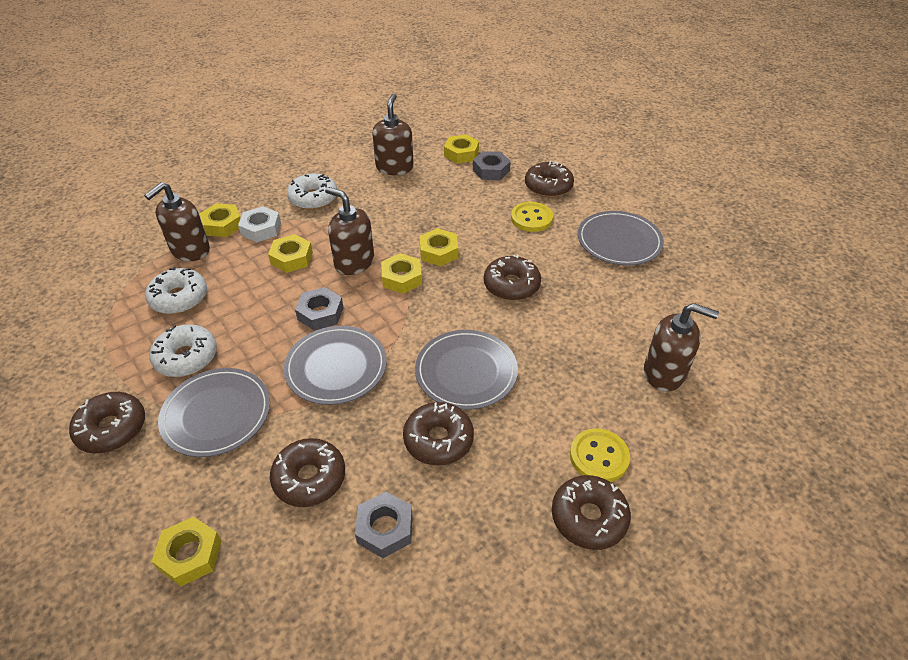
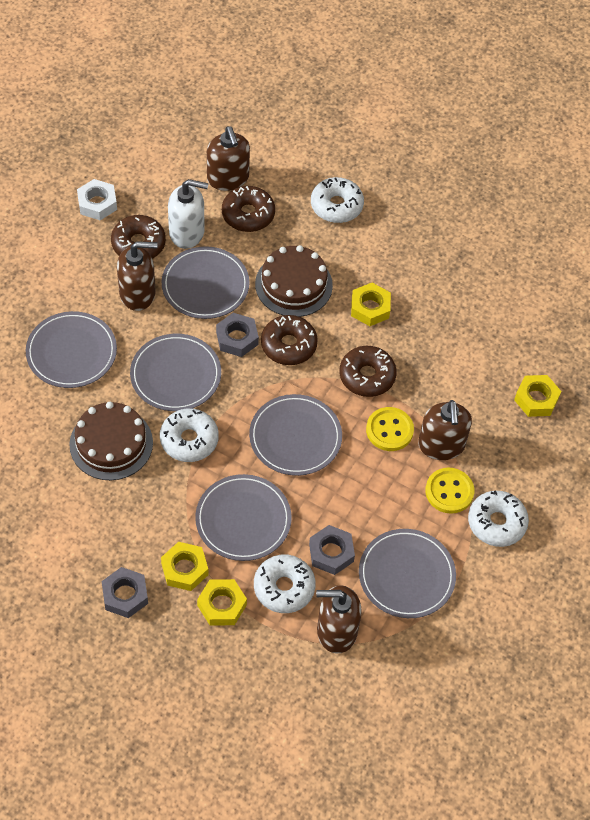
brown cake: none = 0 -> [69,402,153,480] [255,245,333,317] = 2
brown donut: [69,392,145,453] [270,438,345,507] [403,402,474,465] [484,255,541,301] [525,161,574,197] [552,475,631,550] = 6 -> [111,215,166,259] [222,186,275,232] [261,315,318,365] [339,346,397,397] = 4
grey plate: [158,368,270,457] [284,326,387,405] [415,330,518,410] [578,211,664,266] = 4 -> [26,311,117,388] [130,334,221,411] [161,246,250,319] [195,474,292,561] [249,394,342,476] [359,529,456,618] = 6
white donut: [145,267,207,314] [150,324,217,377] [287,173,337,210] = 3 -> [160,408,219,462] [254,554,316,613] [311,177,364,223] [468,490,529,547] = 4
white soap dispenser: none = 0 -> [168,179,209,249] = 1
yellow nut: [151,517,222,586] [200,203,240,237] [268,234,313,273] [381,253,422,294] [419,228,458,266] [444,135,479,164] = 6 -> [161,542,208,591] [197,579,247,626] [351,283,391,326] [514,375,561,417] = 4

